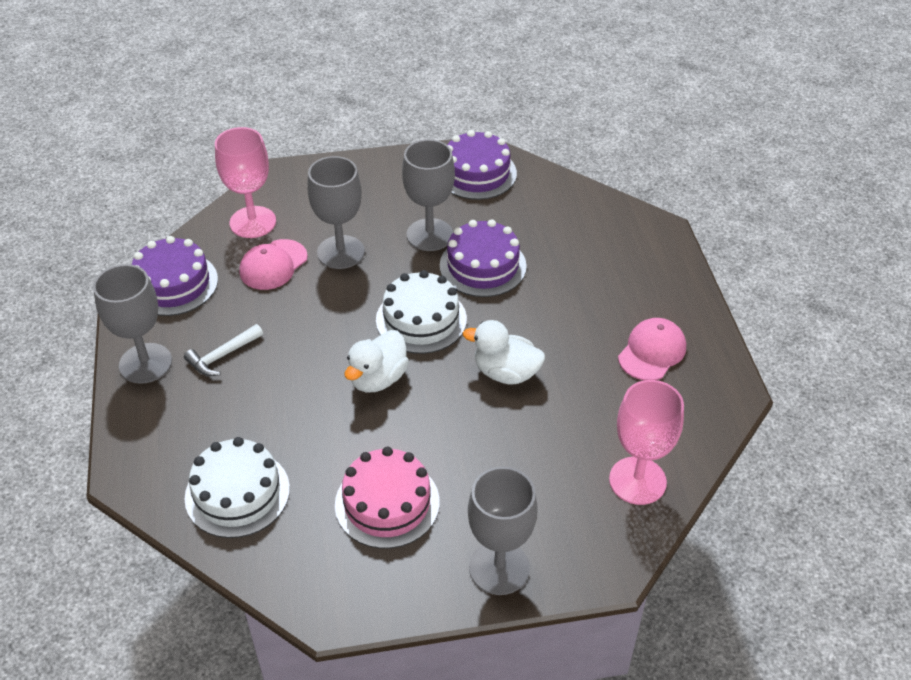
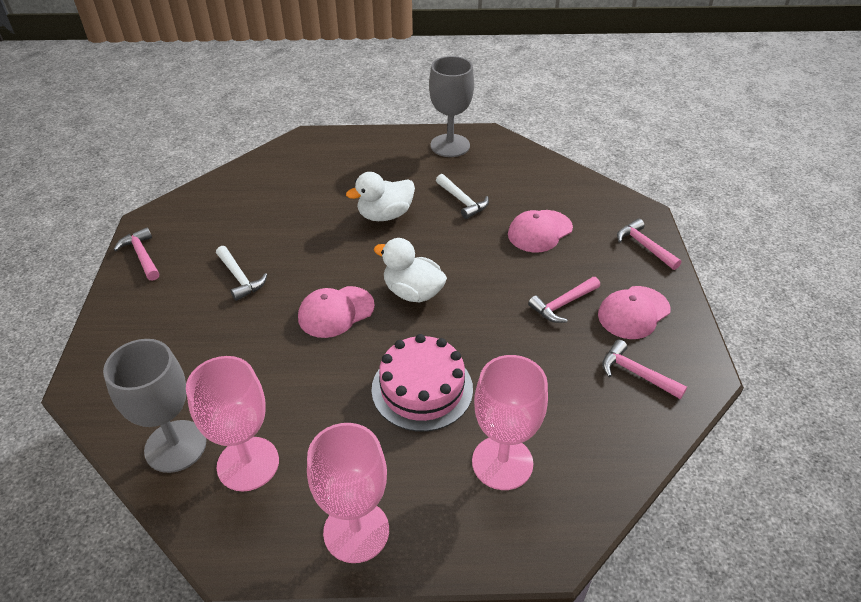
grey goblet: [93,264,172,384] [307,156,365,269] [402,139,455,251] [468,466,538,595] = 4 -> [103,339,207,473] [429,56,474,157] = 2
pink cap: [239,239,308,290] [618,318,686,380] = 2 -> [298,286,375,338] [508,210,573,252] [598,286,671,339] = 3
pink goblet: [215,127,276,238] [609,380,684,505] = 2 -> [186,356,279,491] [307,423,389,563] [472,355,548,490] = 3
pink hammer: none = 0 -> [114,227,159,281] [528,277,600,323] [602,340,687,399] [617,219,682,270] = 4
purple cake: [132,236,218,316] [440,219,527,297] [447,130,517,200] = 3 -> none = 0
white cake: [185,437,290,538] [376,270,467,354] = 2 -> none = 0
white hammer: [184,324,263,376] = 1 -> [216,246,267,301] [436,174,489,219] = 2

